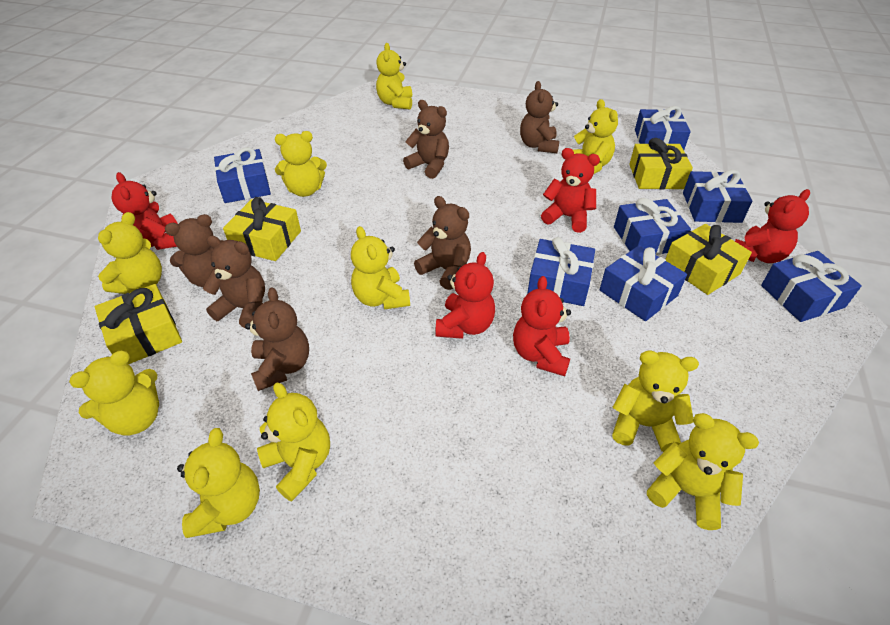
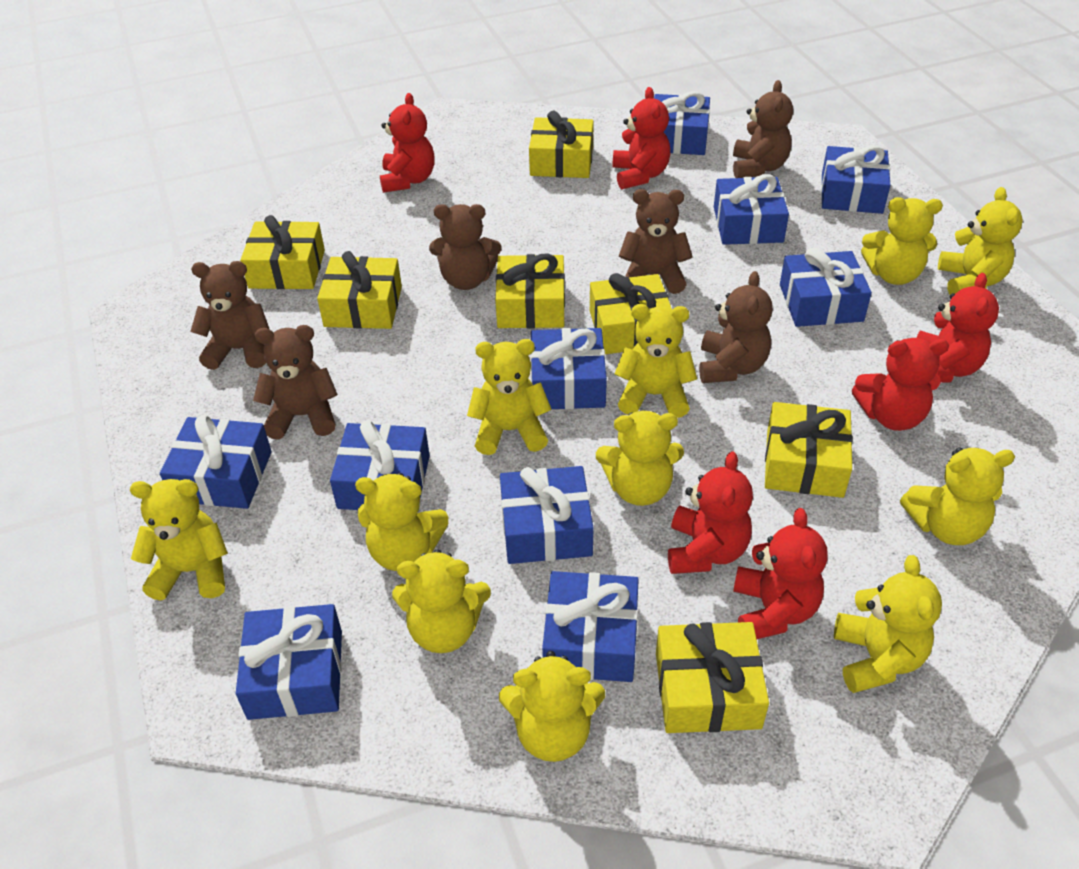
blue gift: [214,147,271,203] [527,237,595,306] [599,245,687,321] [614,198,691,255] [635,106,691,150] [683,170,752,223] [761,251,862,322] = 7 -> [160,415,272,509] [236,604,342,720] [330,420,430,510] [500,466,594,564] [531,328,607,409] [542,571,639,682] [654,91,710,155] [714,174,789,245] [780,248,872,327] [821,145,891,214] = 10
red teddy bear: [111,172,178,250] [435,252,495,339] [513,276,571,376] [541,148,600,233] [735,189,810,263] = 5 -> [380,93,435,193] [613,87,671,190] [668,451,753,574] [733,508,827,639] [852,338,949,431] [917,273,999,383] = 6
yellow gift: [95,284,182,364] [223,197,301,261] [629,138,693,189] [665,224,752,295] = 4 -> [240,215,325,289] [317,251,402,329] [495,254,565,328] [529,110,594,178] [590,273,672,354] [656,622,769,733] [765,402,853,498] = 7
yellow teddy bear: [69,351,159,435] [98,212,162,294] [177,428,260,538] [257,383,330,502] [275,131,327,197] [351,226,410,310] [376,43,412,110] [573,99,618,174] [612,350,699,452] [647,413,759,530] = 10 -> [130,479,228,601] [355,473,448,571] [392,549,491,653] [467,339,552,455] [499,651,605,762] [596,411,684,506] [615,304,697,418] [834,555,942,693] [861,197,943,285] [900,447,1015,545] [938,187,1023,295] = 11

